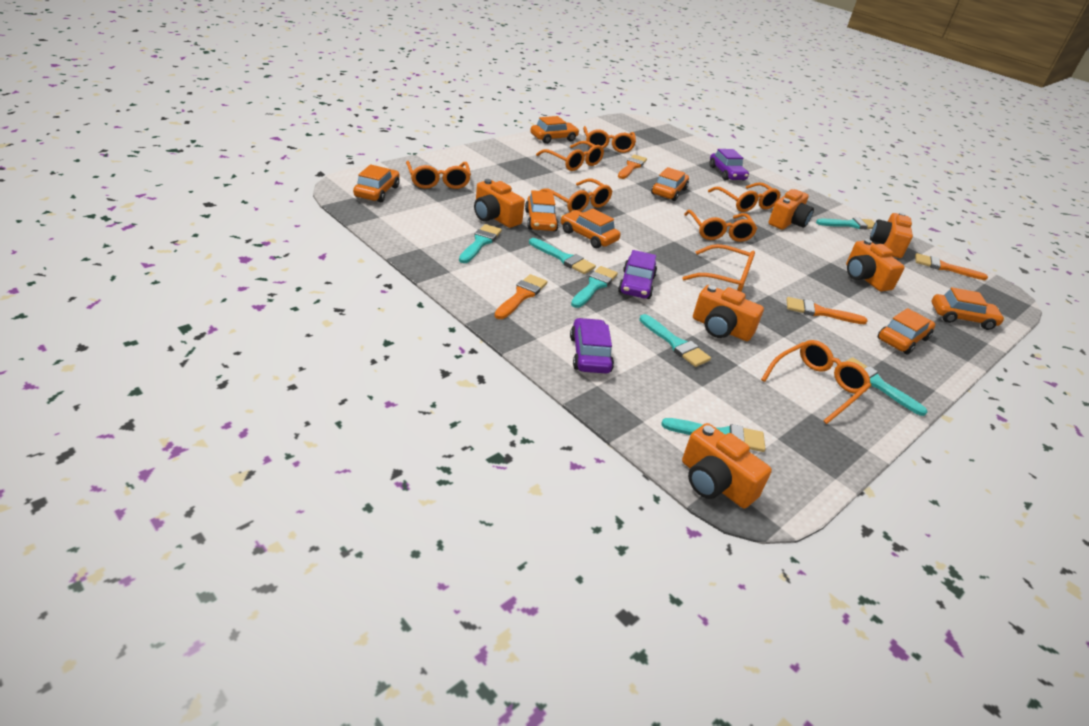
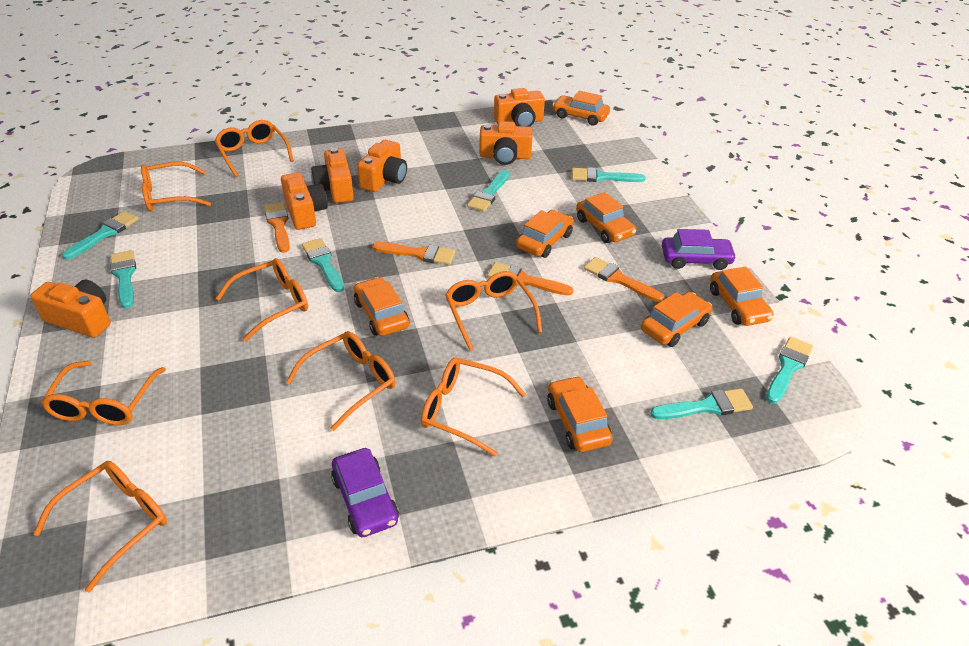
purple car: [570,318,614,373] [618,250,657,299] [709,149,749,181] = 3 -> [331,448,399,537] [662,229,737,270] = 2

